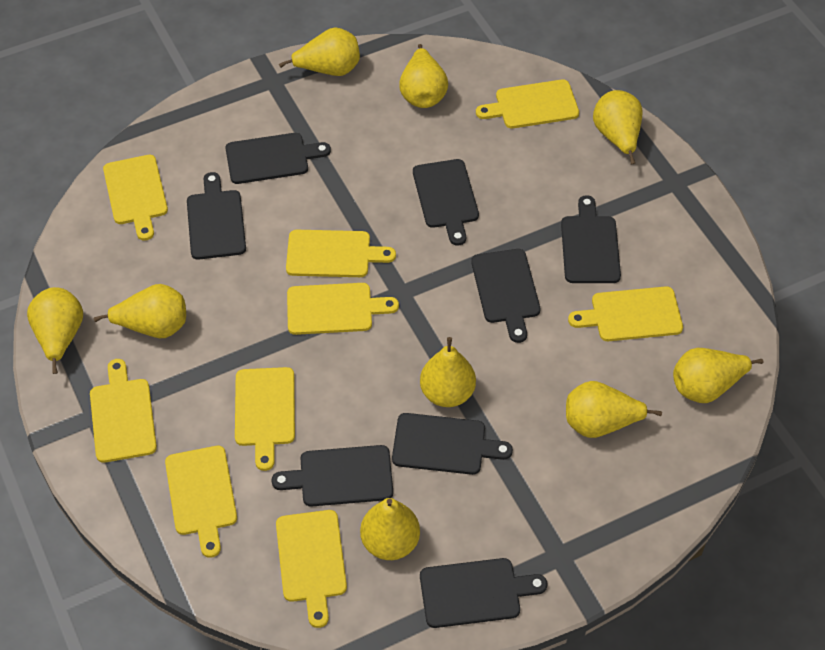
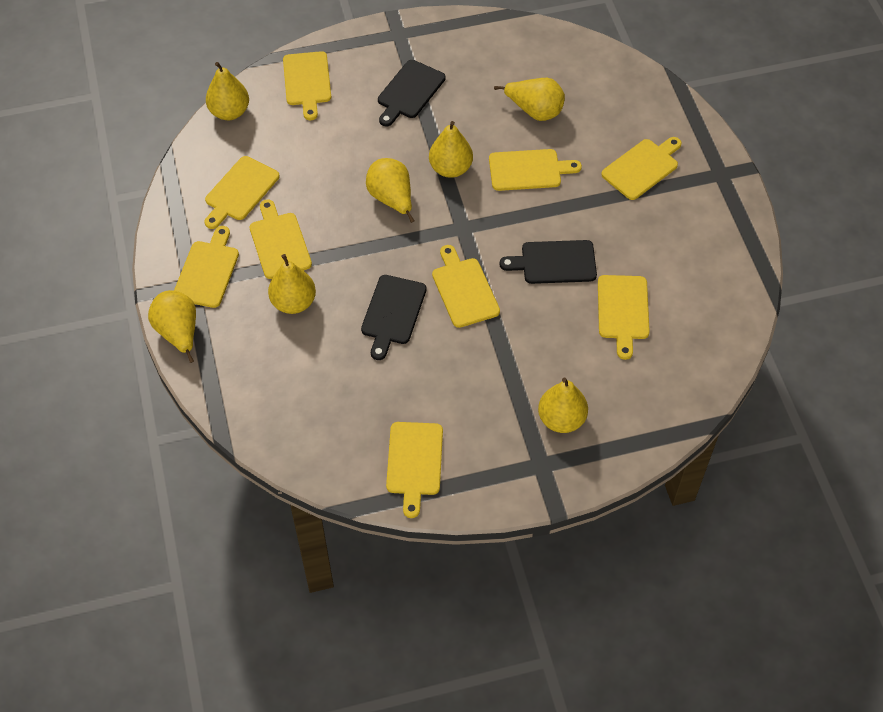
black cutting board: [187,172,246,260] [225,133,331,184] [271,445,393,507] [392,413,513,475] [413,159,479,245] [420,558,547,628] [471,249,541,343] [561,195,621,283] = 8 -> [361,275,426,360] [378,60,446,127] [499,240,597,284] = 3
yellow pear: [27,287,83,374] [94,284,186,338] [279,27,360,76] [360,498,420,560] [399,44,448,108] [420,337,476,407] [566,381,662,438] [593,90,643,165] [673,348,764,403] = 9 -> [148,290,196,363] [206,62,249,120] [268,254,316,314] [366,158,415,223] [429,121,473,178] [494,78,565,121] [538,378,588,433] = 7

